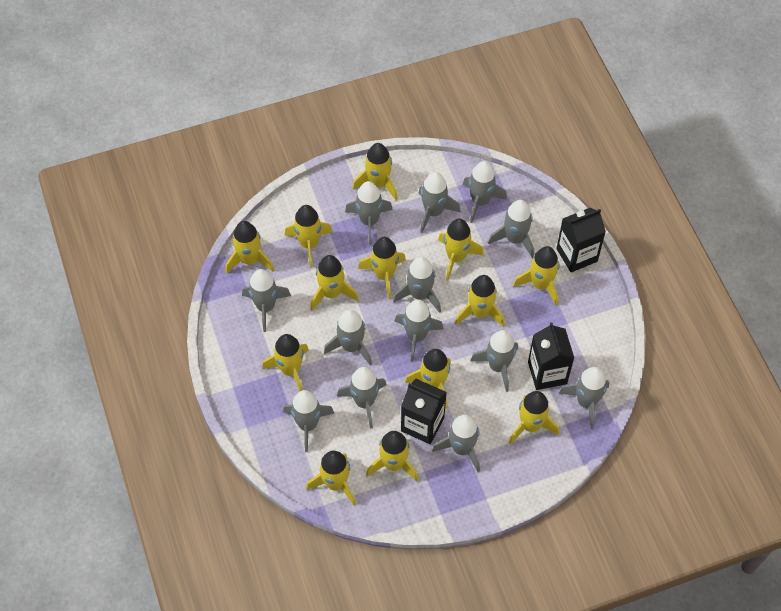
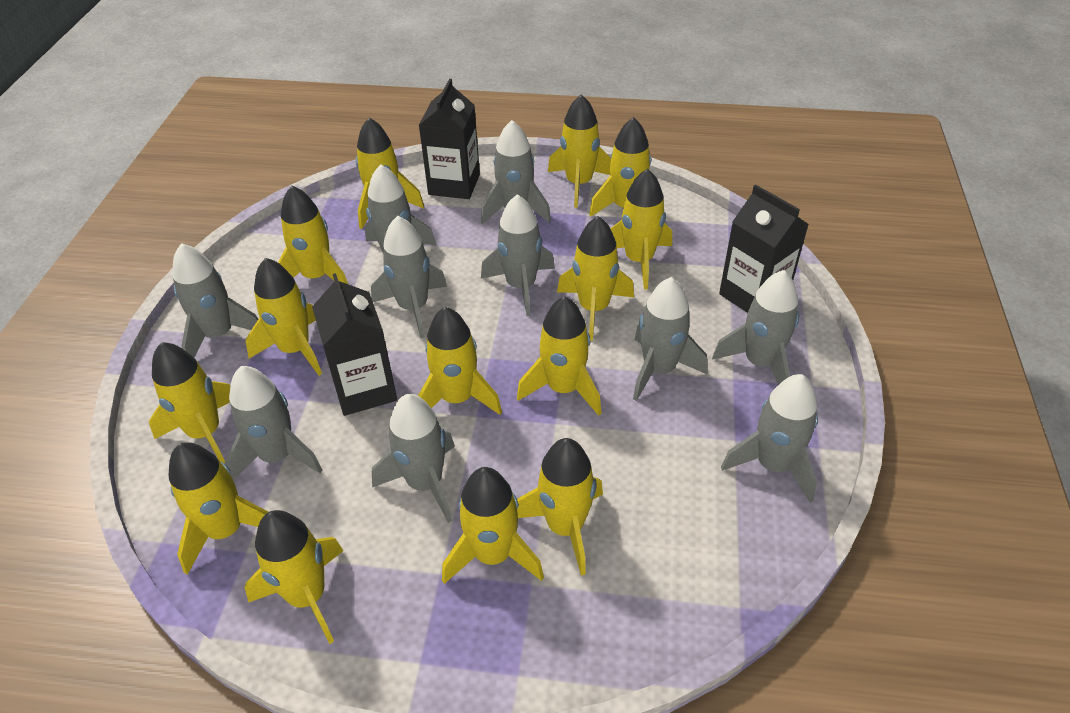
grey rocket: [242,269,291,332] [283,390,334,452] [324,310,372,366] [337,367,387,429] [345,181,393,245] [393,257,441,313] [395,299,443,362] [418,172,461,233] [432,415,480,472] [463,161,507,223] [470,330,518,392] [488,200,534,258] [559,367,609,429] = 13 -> [172,243,258,357] [225,366,322,481] [365,164,437,265] [371,216,447,338] [372,394,455,523] [481,120,551,224] [481,194,555,316] [633,277,707,401] [712,270,799,385] [721,374,818,503] = 10
yellow rocket: [226,221,274,274] [262,334,309,391] [285,205,333,268] [306,451,356,506] [310,255,359,311] [352,143,398,201] [358,237,406,299] [366,431,418,482] [405,349,451,409] [438,219,483,280] [455,275,505,327] [509,391,559,444] [513,246,559,306] = 13 -> [149,342,230,464] [169,442,268,575] [245,510,343,644] [246,258,322,376] [278,186,348,284] [356,118,424,229] [418,307,502,415] [442,467,544,584] [517,296,601,416] [517,438,603,575] [548,94,611,208] [557,216,634,341] [589,117,651,217] [610,169,672,289] = 14

